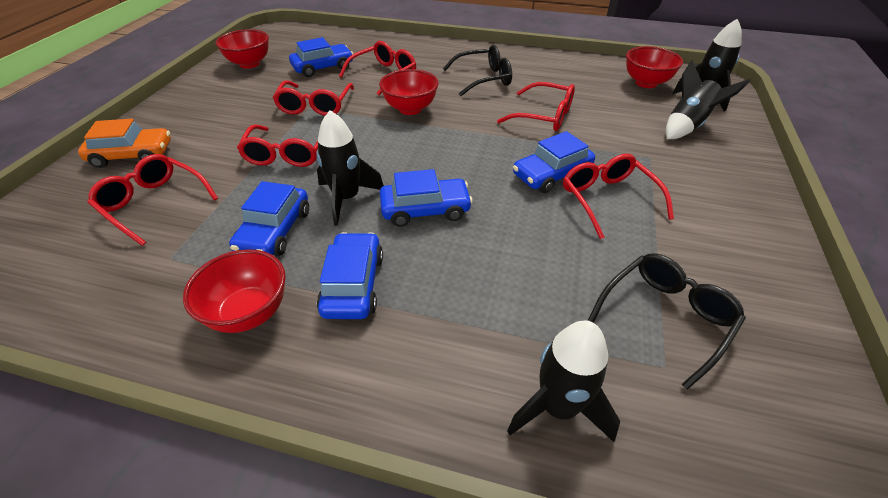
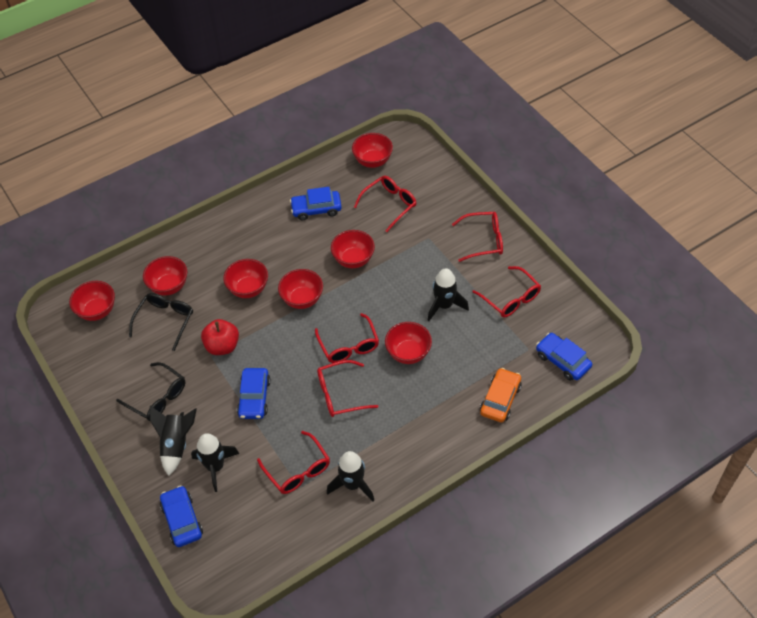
blue car: [229,181,309,256] [289,37,353,77] [317,232,383,319] [380,169,473,227] [513,131,595,193] = 5 -> [160,485,203,547] [237,368,271,419] [290,187,342,220] [536,333,592,381] = 4
red apple: none = 0 -> [201,319,239,355] = 1
red bowl: [183,249,286,333] [216,29,269,68] [379,69,439,115] [626,46,683,88] = 4 -> [69,281,115,321] [143,256,187,296] [223,259,268,298] [278,269,323,309] [331,230,375,268] [352,133,393,168] [385,322,432,364] = 7

